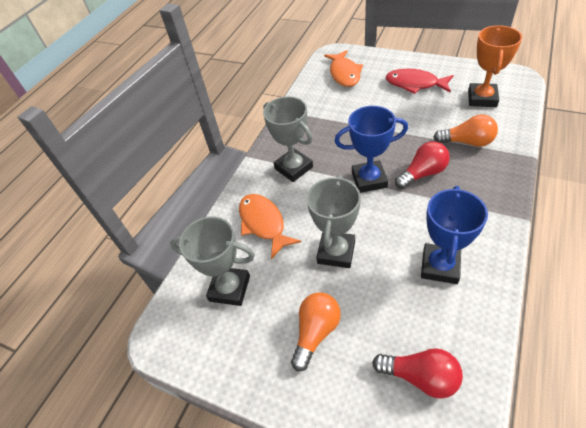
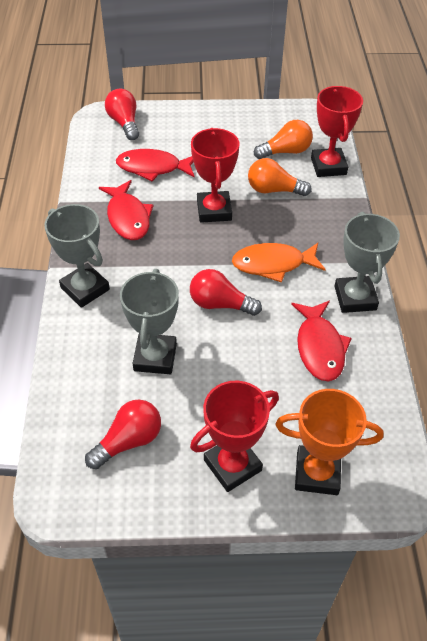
blue trophy: [335,106,408,193] [421,186,488,284] = 2 -> none = 0
orange fish: [239,194,301,259] [324,50,363,87] = 2 -> [232,243,326,282] = 1
red fish: [386,69,454,94] = 1 -> [99,180,153,240] [116,149,195,181] [291,301,352,381] = 3
red light bulb: [372,348,463,399] [395,141,450,189] = 2 -> [85,400,161,469] [105,88,139,140] [190,269,262,316] = 3
red trophy: none = 0 -> [190,381,279,492] [191,128,239,223] [311,86,363,177] = 3

